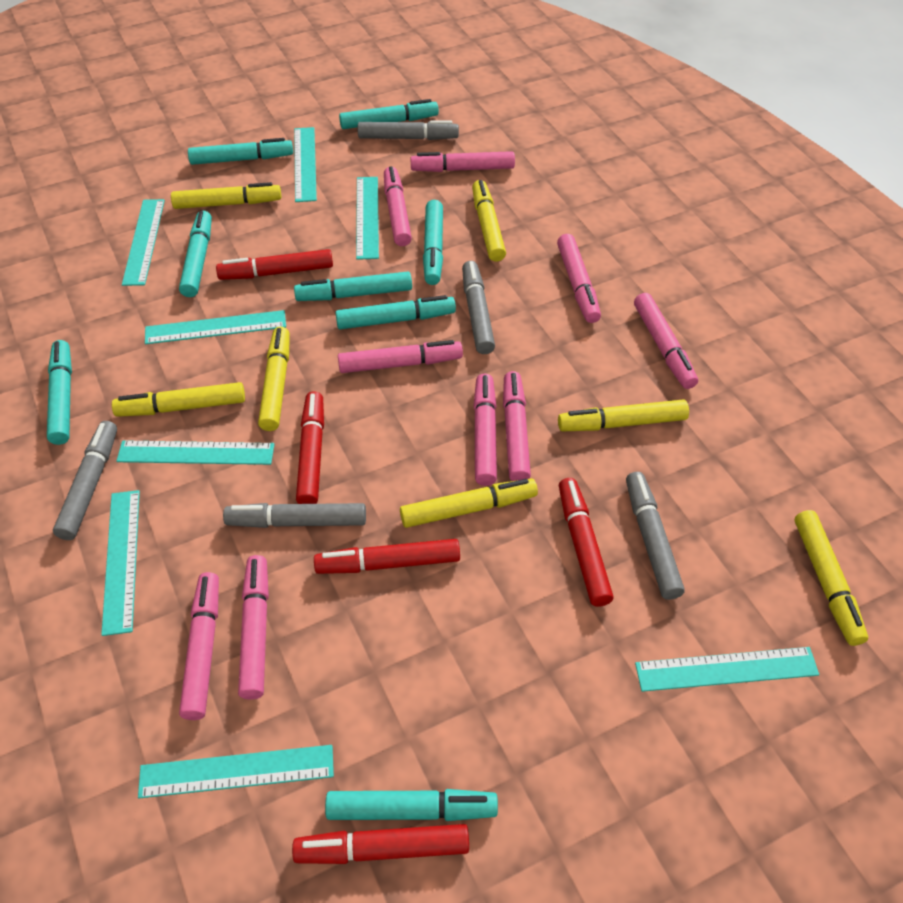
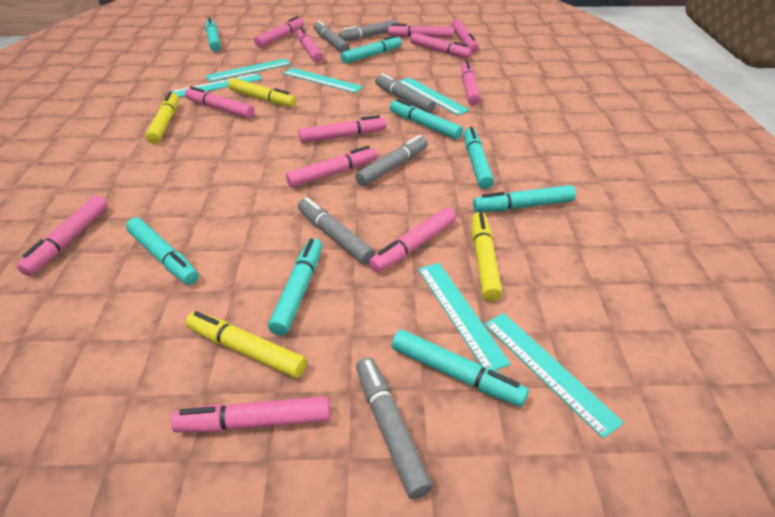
grey marker: [53,421,117,540] [223,503,366,528] [358,120,459,140] [462,261,495,354] [626,472,685,600] = 5 -> [298,197,375,265] [314,21,350,53] [338,20,399,41] [355,135,428,186] [356,357,433,499] [375,73,436,113] = 6
pink marker: [179,572,219,720] [238,555,269,700] [338,340,463,373] [384,166,412,246] [410,151,515,172] [473,374,497,486] [503,371,531,481] [557,234,601,323] [634,293,698,389] = 9 -> [17,195,108,276] [171,397,330,432] [185,86,255,119] [254,16,304,48] [286,146,377,188] [297,27,323,63] [298,115,386,143] [369,207,456,273] [388,23,454,38] [410,33,472,59] [452,19,479,52] [461,61,481,106] = 12
red marker: [216,249,333,280] [292,824,469,864] [296,391,324,504] [314,539,460,574] [559,478,614,607] = 5 -> none = 0
turquoise ruler: [101,490,140,636] [116,440,275,465] [122,199,165,286] [138,745,334,798] [145,310,286,344] [294,127,317,202] [356,177,379,260] [635,647,819,692] = 8 -> [171,73,262,97] [205,58,291,82] [283,68,363,93] [398,77,470,115] [418,263,511,370] [484,313,624,439] = 6
yellow marker: [112,382,245,417] [171,182,281,209] [258,327,290,431] [400,478,538,528] [472,180,506,262] [558,399,689,431] [795,510,868,646] = 7 -> [145,91,179,144] [186,311,307,378] [228,78,296,107] [472,212,502,301] = 4

